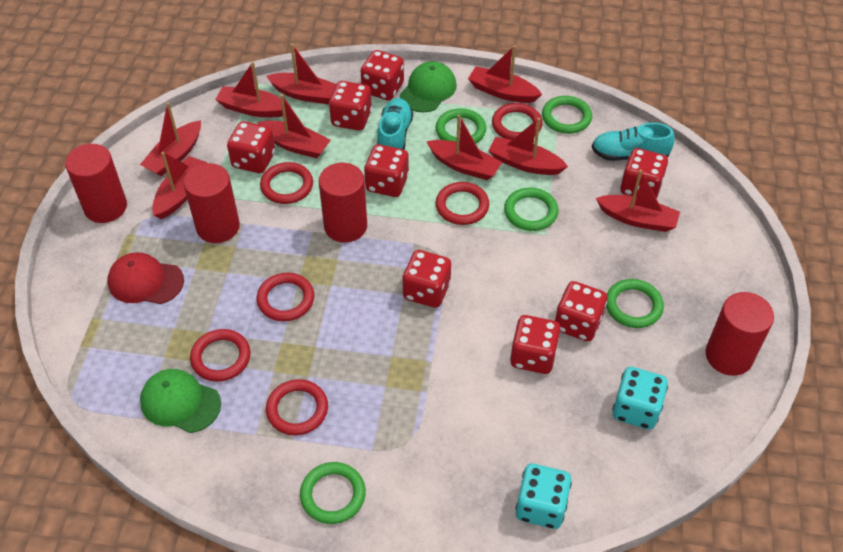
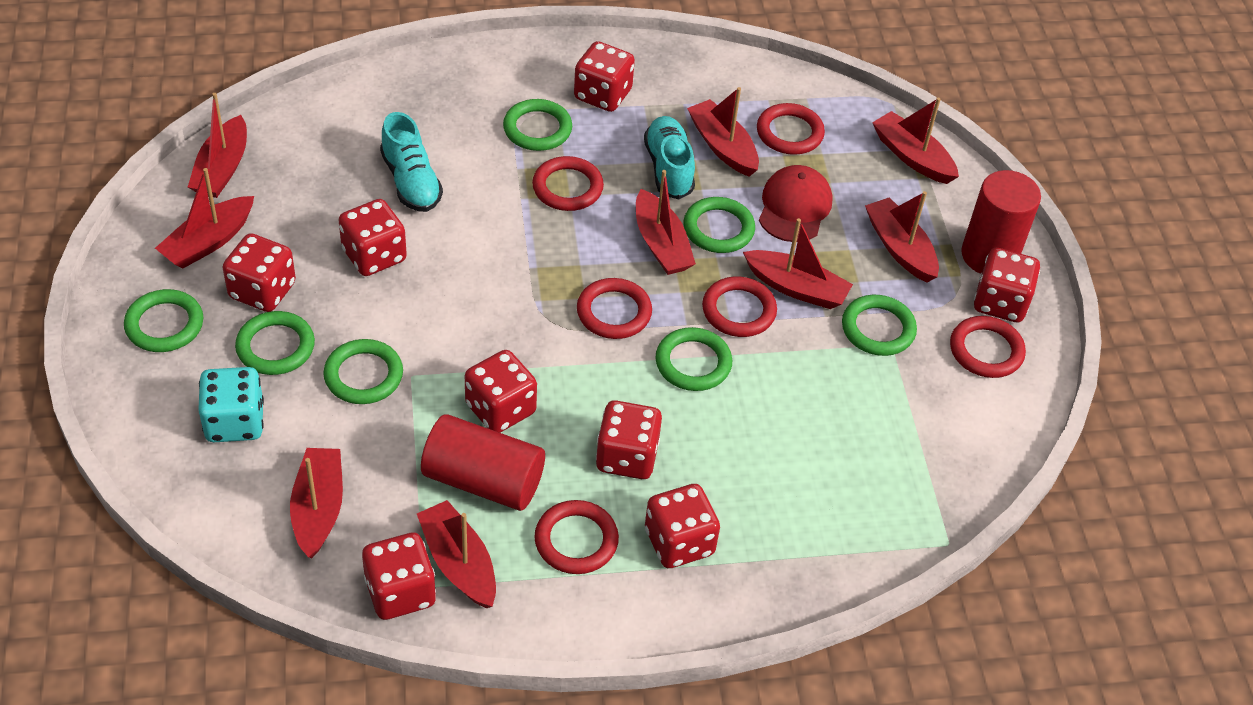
green cap: [140,369,221,433] [400,61,457,112] = 2 -> none = 0
green ring: [300,462,366,524] [436,108,486,144] [504,188,558,231] [542,96,592,134] [606,279,664,328] = 5 -> [124,289,203,352] [235,311,315,375] [323,339,403,404] [503,99,572,151] [655,327,732,391] [683,197,755,253] [842,295,917,356] = 7
red cylinder: [65,144,127,223] [184,163,240,243] [319,163,367,243] [706,292,774,376] = 4 -> [421,414,545,511] [961,170,1041,274] = 2
turquoise dice: [515,464,572,529] [612,367,668,430] = 2 -> [198,367,264,442] = 1

